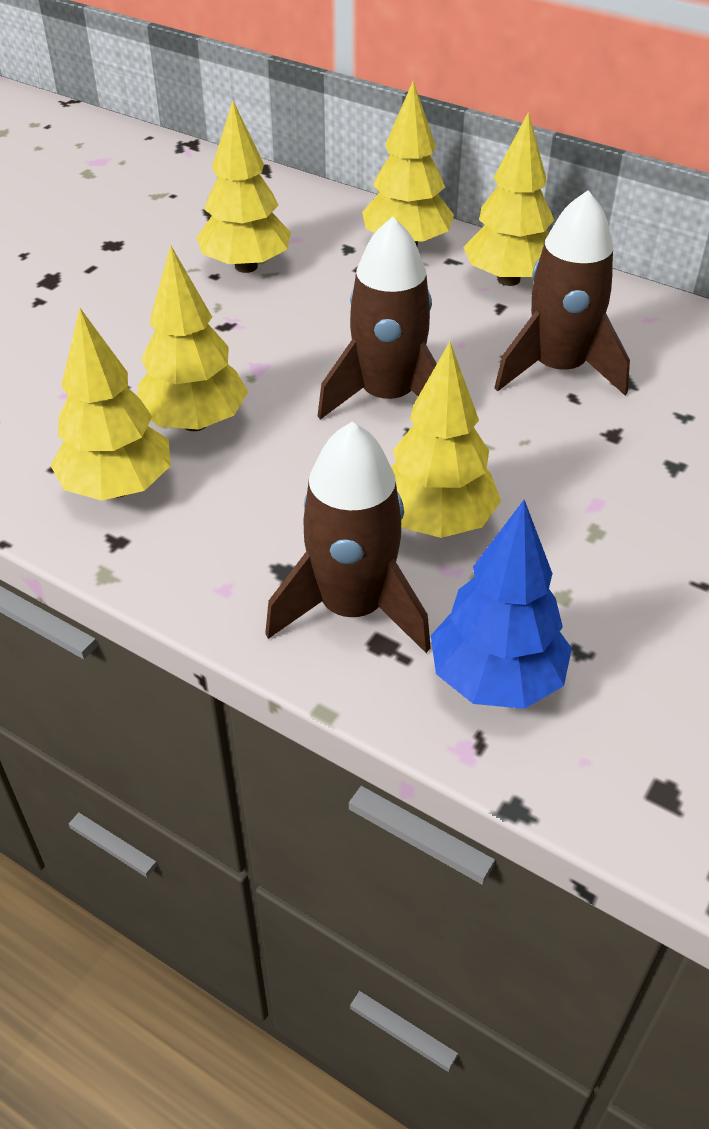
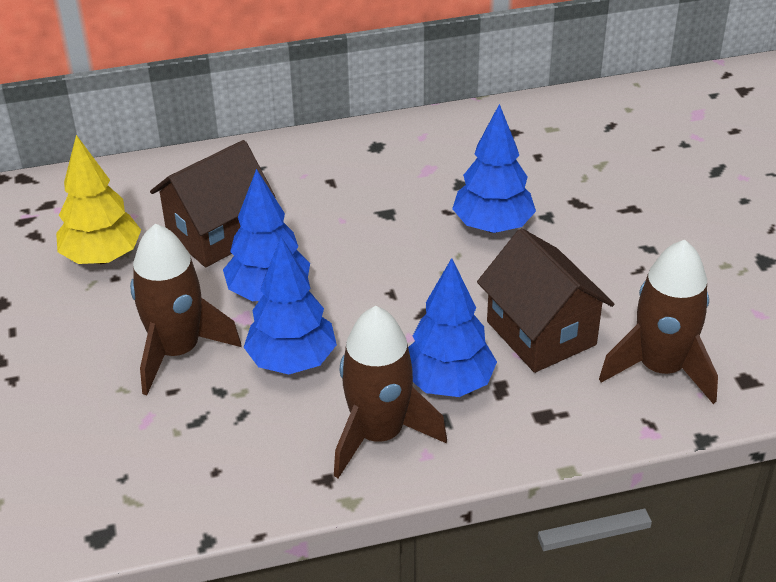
blue tree: [431,500,572,709] = 1 -> [223,169,310,301] [244,237,337,375] [408,258,497,397] [452,104,536,233] = 4
brown house: none = 0 -> [150,140,275,267] [477,228,614,373] = 2
yellow tree: [50,308,171,501] [137,246,248,431] [196,101,291,273] [362,81,454,247] [391,342,501,538] [463,111,554,286] = 6 -> [56,135,141,264] = 1

